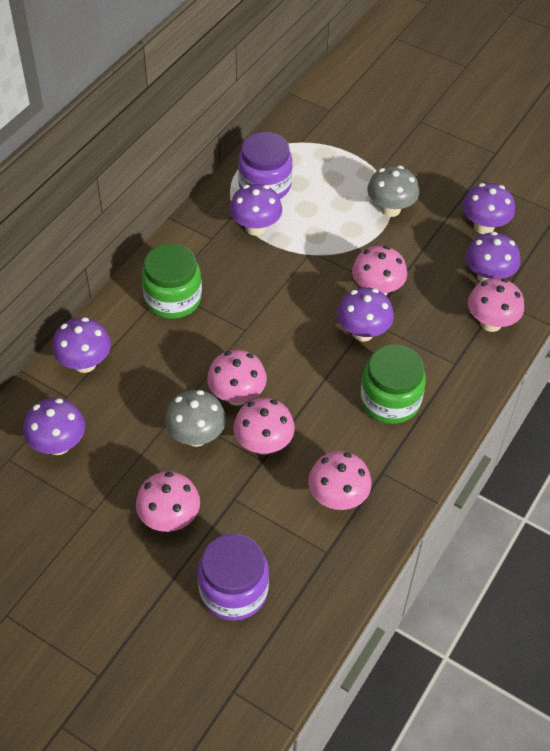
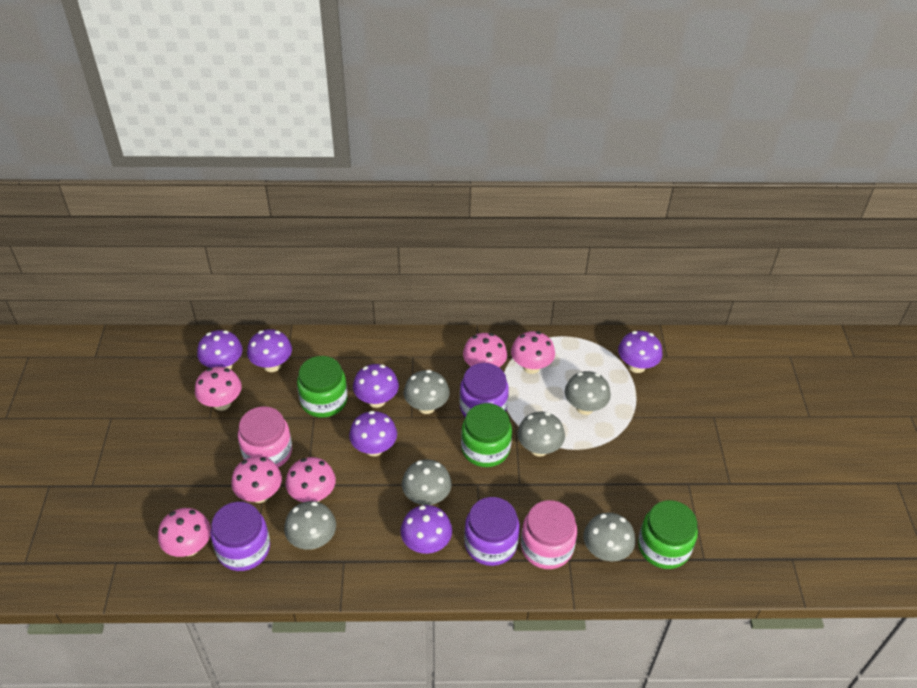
green jar: [141,243,202,319] [360,345,426,424] = 2 -> [297,356,348,418] [461,403,512,467] [638,500,698,569] = 3
grey mushroom: [165,390,226,447] [367,166,419,217] = 2 -> [284,501,336,550] [402,459,452,505] [403,370,450,414] [517,412,565,457] [565,371,611,415] [584,512,635,561] = 6
pink jar: none = 0 -> [238,406,292,468] [521,500,577,569] = 2
purple jar: [198,533,269,621] [238,132,293,199] = 2 -> [211,502,270,571] [460,363,509,418] [464,497,520,566] = 3

